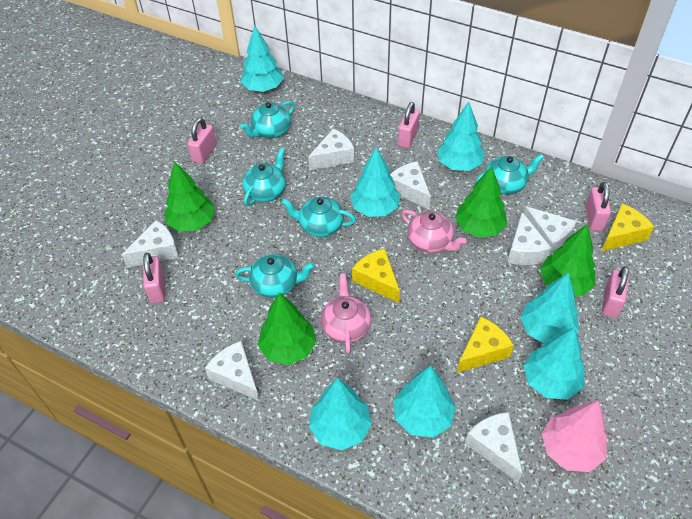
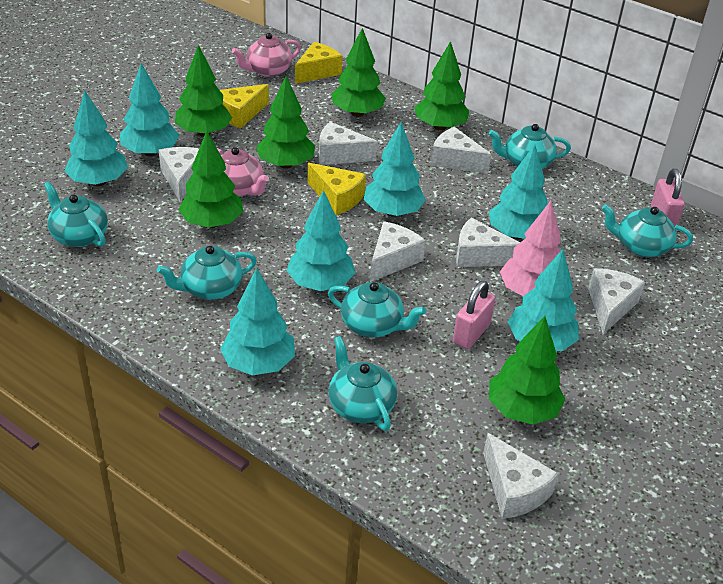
green tree: [165,162,215,232] [258,292,316,365] [455,166,507,238] [540,224,595,296] = 4 -> [175,45,232,137] [179,131,243,228] [256,76,315,169] [332,28,386,117] [414,41,469,131] [489,316,565,425] = 6
pink padlock: [143,253,165,303] [188,117,216,164] [398,102,420,148] [585,182,611,231] [602,266,629,318] = 5 -> [453,280,495,349] [651,169,684,226] = 2
turquoise teapot: [235,254,315,298] [240,101,295,138] [242,148,286,206] [281,197,356,237] [475,154,544,194] = 5 -> [44,181,108,247] [157,245,257,300] [328,282,426,338] [328,336,397,431] [488,124,571,169] [602,204,693,257] = 6

